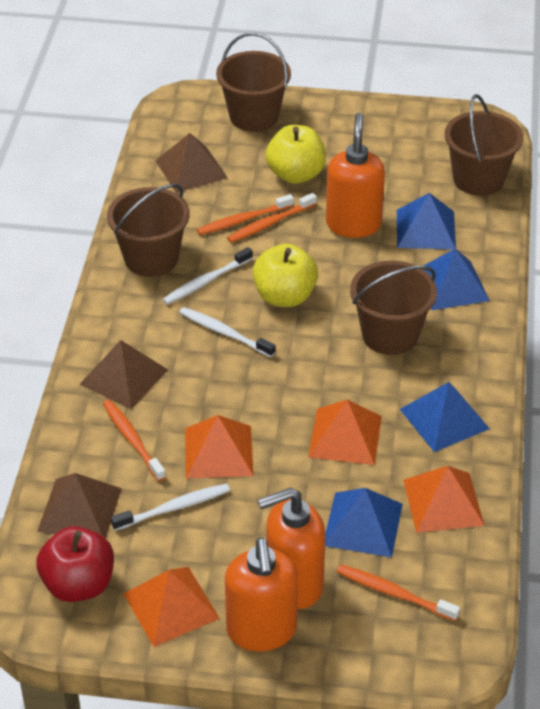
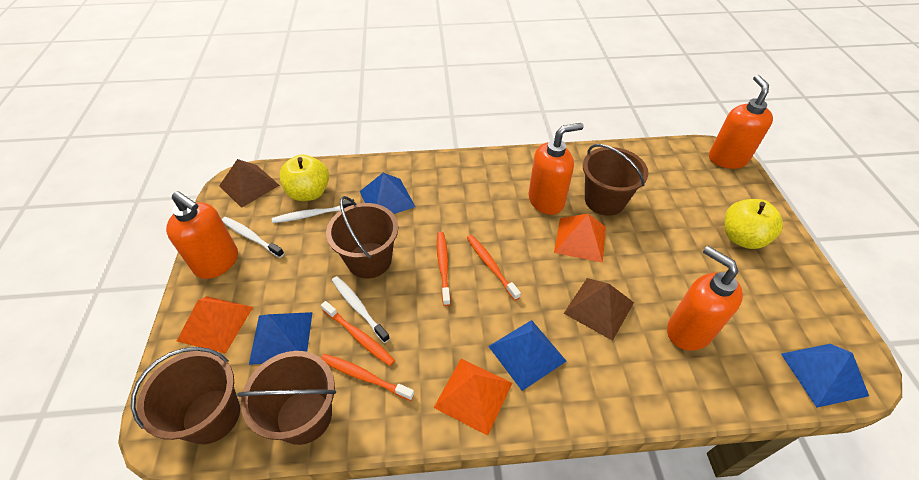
brown pyramid: [37,473,122,539] [80,340,168,409] [155,133,228,193] = 3 -> [219,159,280,208] [564,278,634,341] = 2
orange pyramid: [124,567,220,647] [185,415,254,478] [308,400,382,465] [403,466,485,533] = 4 -> [177,296,253,354] [434,359,512,436] [554,214,606,263] = 3
orange soap dispenser: [225,537,298,651] [258,487,326,609] [326,113,385,238] = 3 -> [166,191,238,279] [529,123,584,215] [667,246,743,351] [709,75,773,169] = 4
red apple: [36,526,114,602] = 1 -> none = 0

